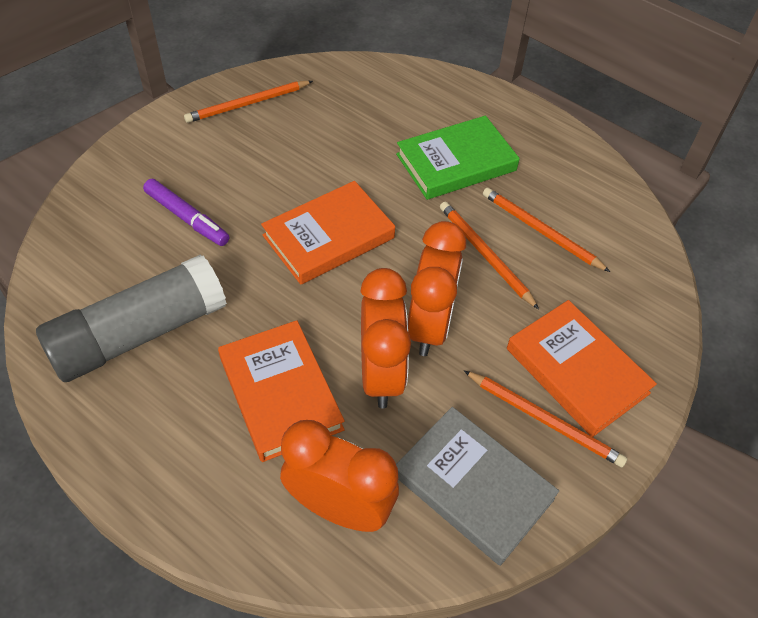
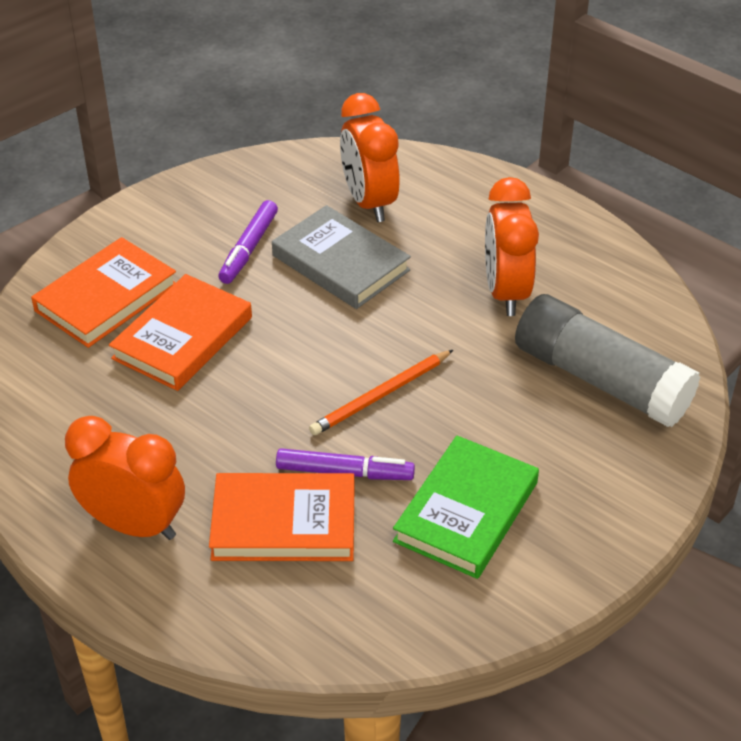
orange pencil: [184,81,313,123] [440,202,539,309] [464,371,627,467] [483,188,610,272] = 4 -> [309,350,453,435] = 1
purple marker: [143,179,229,246] = 1 -> [218,200,278,284] [276,448,415,480] = 2

